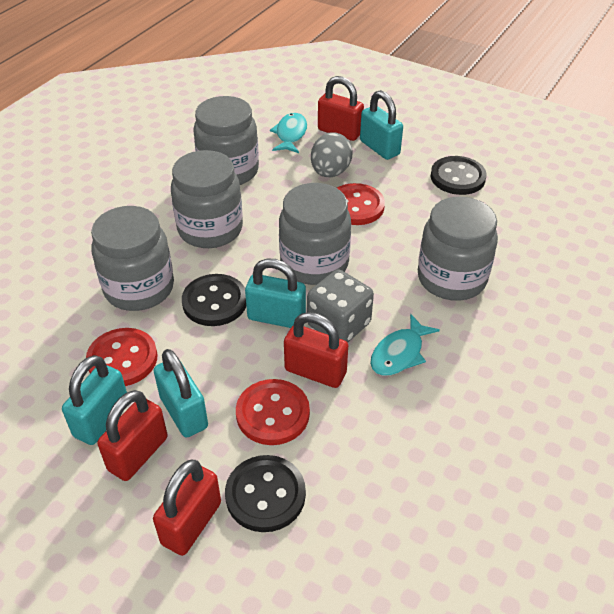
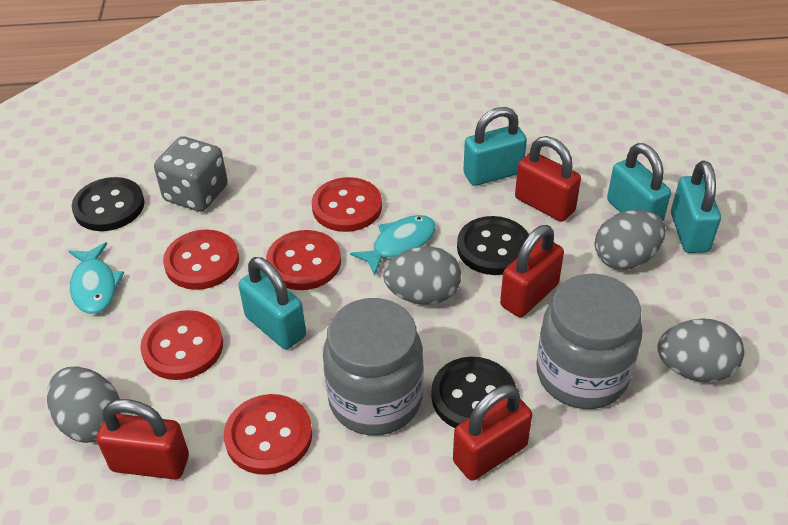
grey egg: [311,132,353,177] = 1 -> [47,366,121,443] [383,246,461,305] [594,210,666,270] [657,318,744,382] = 4
grey jar: [91,206,174,311] [171,150,243,248] [193,96,259,185] [279,183,351,285] [418,197,498,301] = 5 -> [323,298,423,435] [536,274,643,409] = 2
red button: [86,328,157,386] [236,379,310,445] [337,183,385,225] = 3 -> [140,310,223,380] [163,229,239,290] [224,394,312,475] [266,230,341,290] [312,177,382,232] = 5

